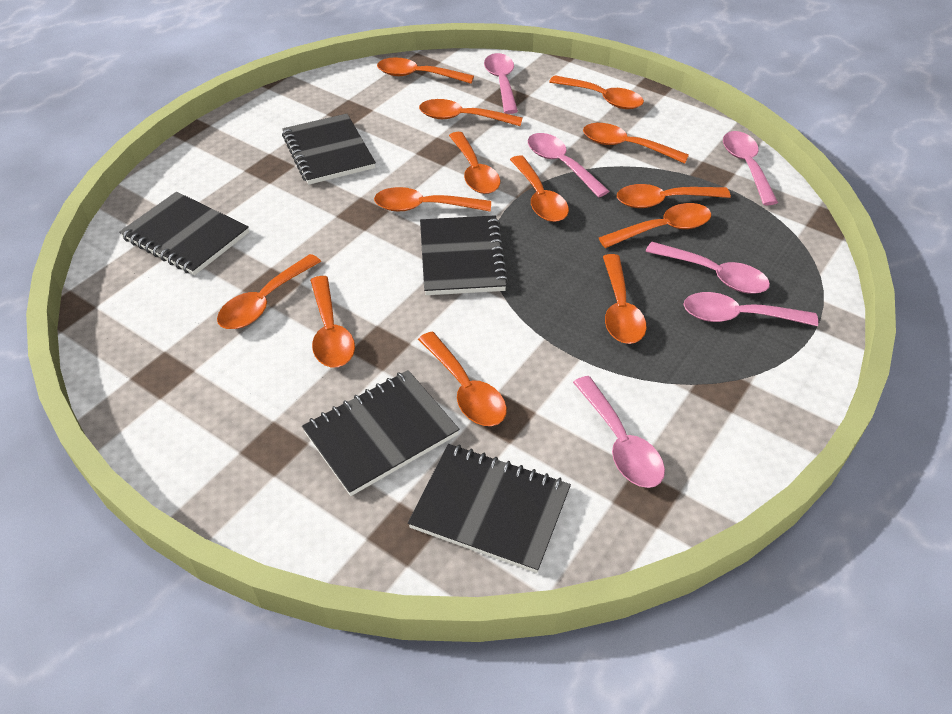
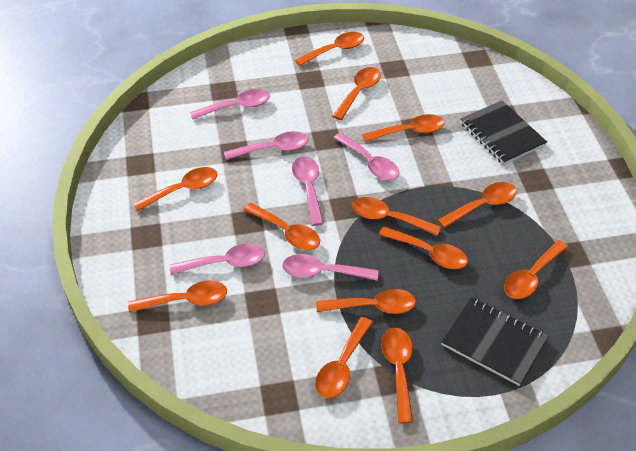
black notebook: [119,192,249,275] [282,114,376,185] [302,370,459,496] [408,444,571,573] [420,215,509,295] = 5 -> [441,297,549,386] [461,101,547,165] = 2

